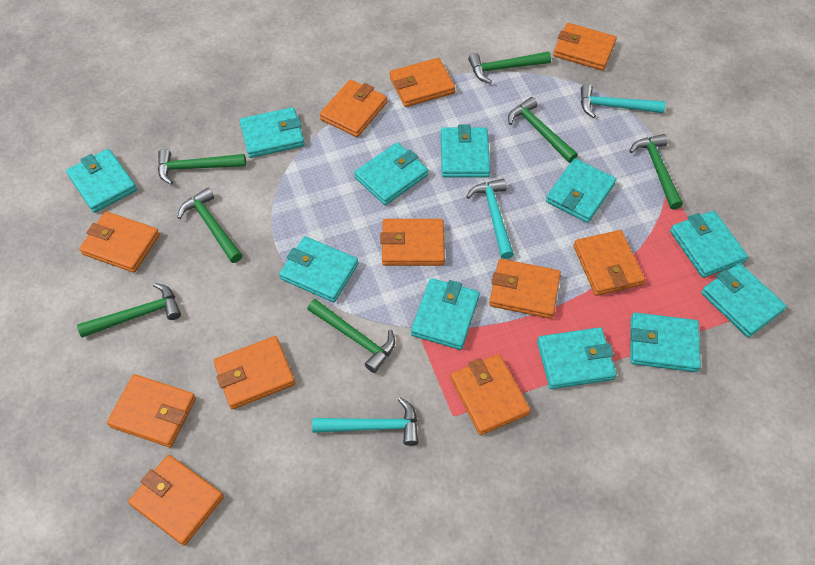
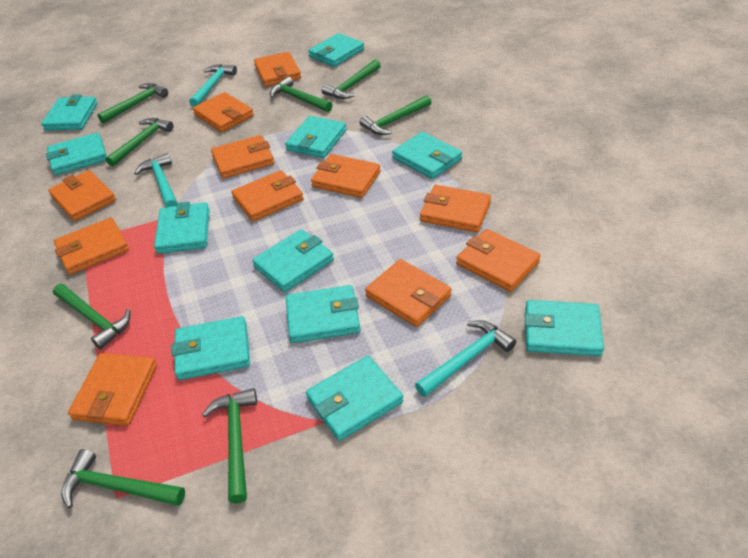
green hammer: [77,283,181,338] [158,149,246,185] [177,187,242,263] [307,299,395,373] [468,51,551,83] [508,97,578,163] [629,134,683,209] = 7 -> [53,284,131,349] [61,449,185,508] [98,83,168,124] [105,118,174,167] [202,388,257,504] [270,76,332,112] [322,59,381,99] [359,95,432,135] = 8

